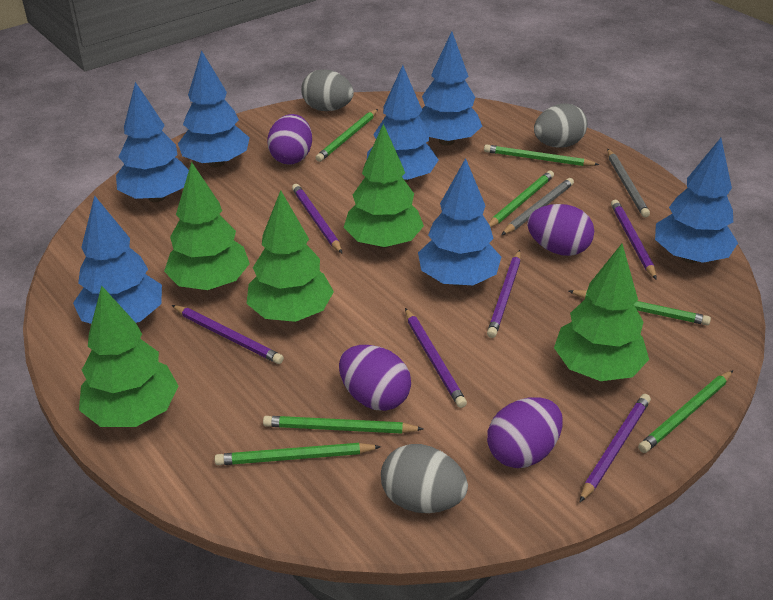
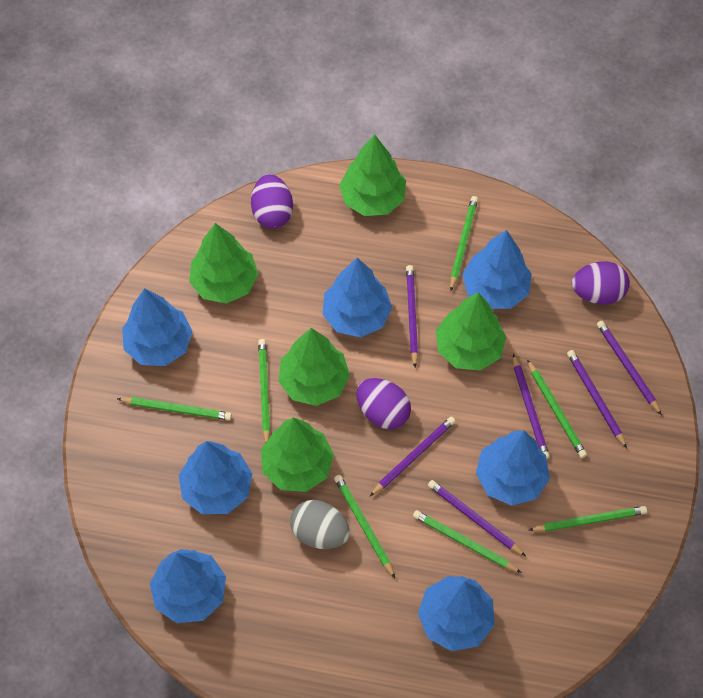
grey egg: [301,69,354,111] [381,444,468,513] [534,103,587,148] = 3 -> [290,500,350,549] = 1
grey pencil: [502,178,574,235] [607,149,650,217] = 2 -> none = 0
purple egg: [267,114,312,165] [339,345,411,411] [487,397,563,468] [527,204,594,256] = 4 -> [251,174,293,228] [356,378,411,429] [572,262,630,305] = 3

